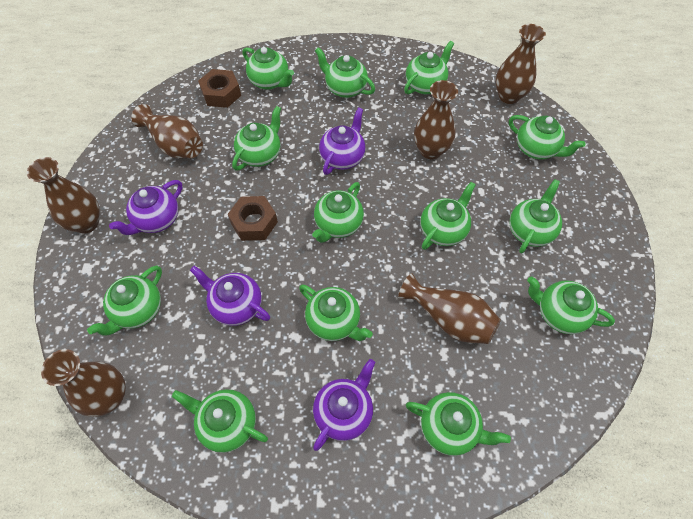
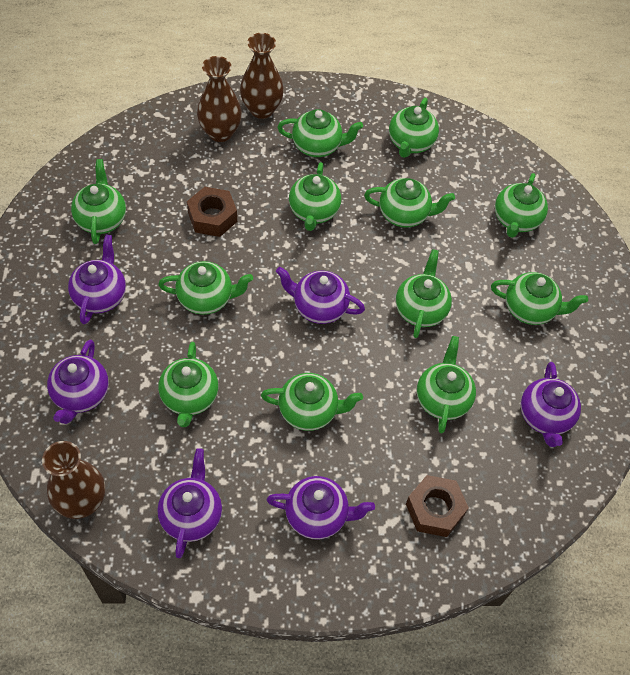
brown vase: [27,157,100,234] [41,349,126,417] [131,104,203,158] [398,273,501,344] [414,80,458,159] [496,24,546,104] = 6 -> [42,441,105,519] [197,56,242,142] [240,33,284,119] = 3
green teapot: [87,266,162,335] [172,389,268,453] [232,106,281,170] [242,47,294,90] [299,284,373,341] [312,182,364,243] [315,47,375,98] [404,41,454,94] [406,392,511,456] [420,182,476,250] [509,115,585,160] [510,179,562,254] [527,276,615,334] = 13 -> [71,159,126,244] [158,261,253,315] [158,342,219,427] [261,373,363,431] [277,109,363,157] [289,162,341,231] [364,178,455,228] [389,98,439,158] [396,249,452,338] [417,336,476,433] [491,272,588,325] [495,173,548,238] = 12
purple teapot: [109,180,182,235] [190,266,270,326] [313,359,375,451] [319,107,366,175] = 4 -> [47,340,109,424] [68,234,126,324] [157,448,222,558] [267,476,375,539] [276,267,365,324] [521,362,581,447] = 6

